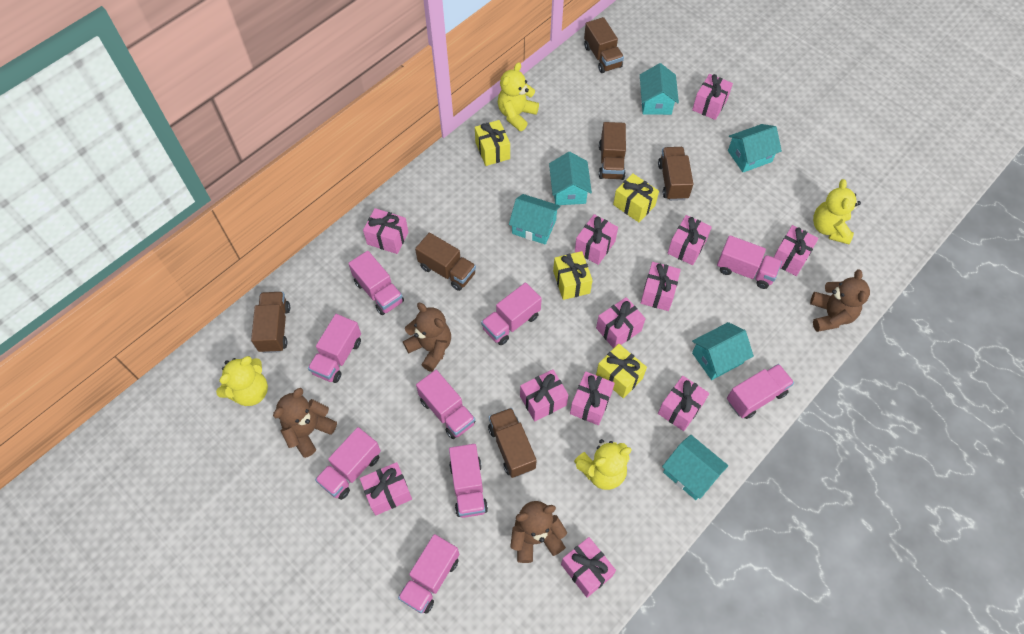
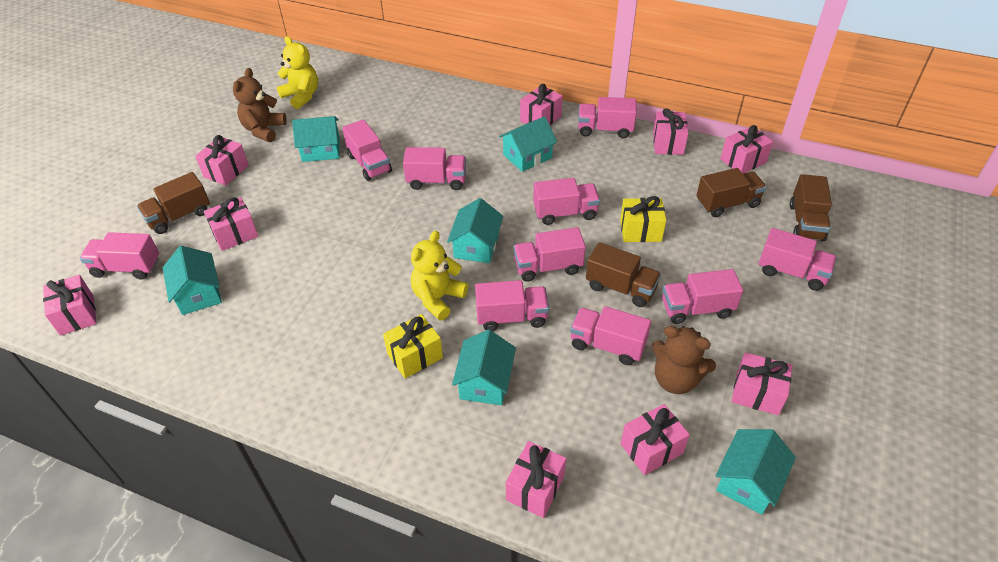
brown teddy bear: [273,388,337,458] [403,303,451,372] [510,501,567,563] [810,269,870,332] = 4 -> [233,68,287,142] [652,326,716,394] = 2
brown truck: [251,292,290,353] [415,233,476,291] [488,408,537,478] [584,17,624,73] [599,122,626,180] [658,147,693,201] = 6 -> [137,172,210,234] [586,242,661,307] [696,168,766,217] [790,174,832,242] = 4
pink gift: [360,462,412,515] [363,208,408,254] [520,369,568,422] [561,537,616,598] [570,371,615,425] [575,214,618,265] [596,297,646,349] [641,262,681,311] [658,376,709,431] [667,215,712,265] [692,74,733,120] [774,225,819,276] = 12 -> [43,275,97,335] [195,135,249,186] [204,197,259,251] [506,441,566,518] [520,84,563,125] [621,404,690,475] [653,108,688,155] [720,125,773,173] [732,352,792,415] = 9
pink truck: [308,314,361,383] [315,427,381,500] [348,251,404,315] [398,534,459,614] [416,370,476,439] [449,444,488,518] [481,282,542,345] [717,235,782,289] [727,364,794,419] = 9 -> [80,232,159,280] [342,120,392,181] [403,147,466,190] [475,280,549,331] [513,227,586,282] [533,178,600,225] [570,306,651,365] [578,97,637,138] [662,269,743,324] [759,228,837,291] = 10
yellow gift: [475,120,510,166] [553,251,593,300] [596,344,647,398] [613,173,659,222] = 4 -> [383,314,443,379] [620,196,666,242] = 2
yellow teddy bear: [216,356,268,406] [498,62,539,131] [574,439,631,490] [813,179,861,244] = 4 -> [277,36,318,109] [411,231,468,321] = 2

